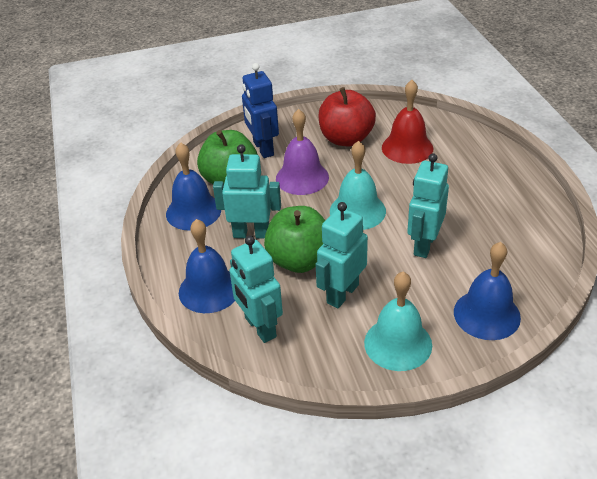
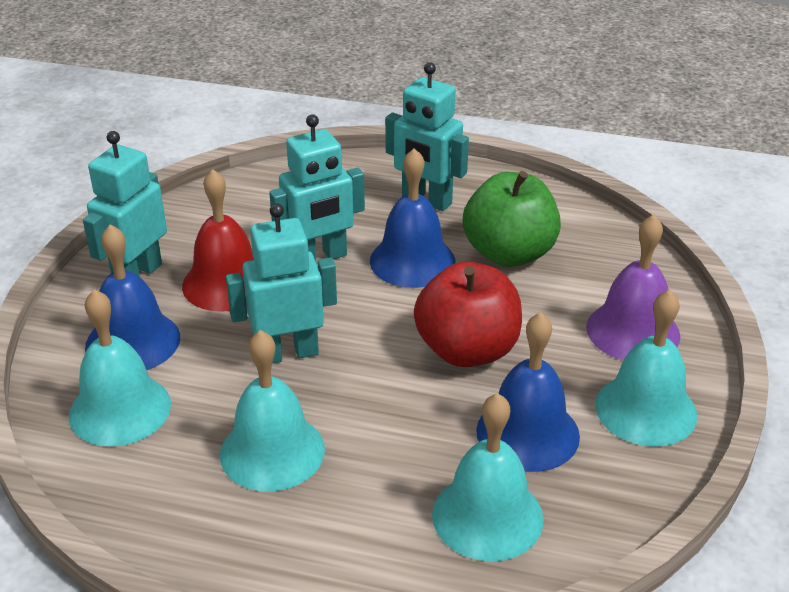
blue robot: [242,63,279,158] = 1 -> none = 0
green apple: [197,130,258,184] [264,206,325,273] = 2 -> [463,171,561,267] = 1
turquoise bell: [330,141,386,230] [364,272,432,371] = 2 -> [69,289,171,447] [220,330,325,492] [432,393,544,562] [595,289,697,447] = 4

